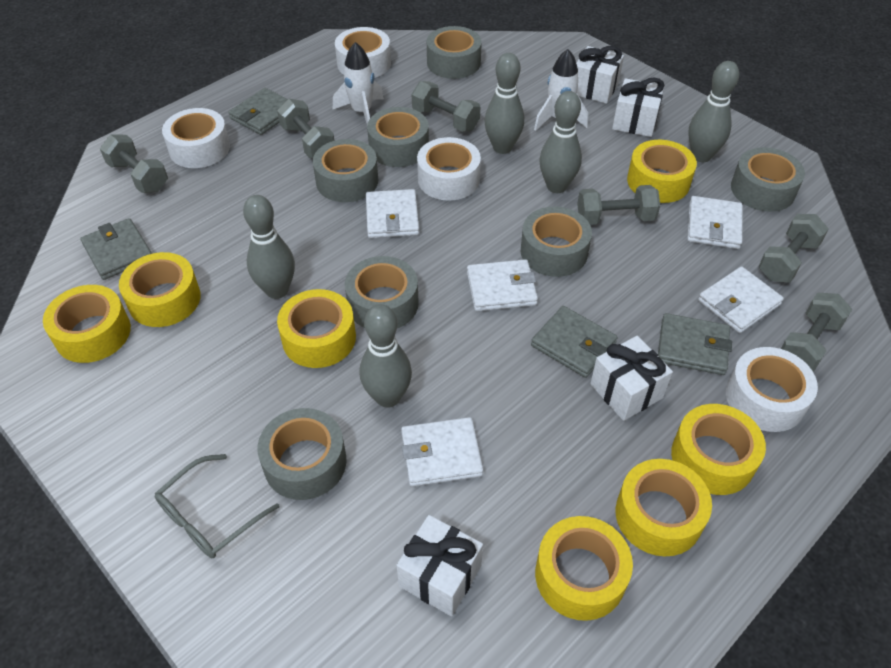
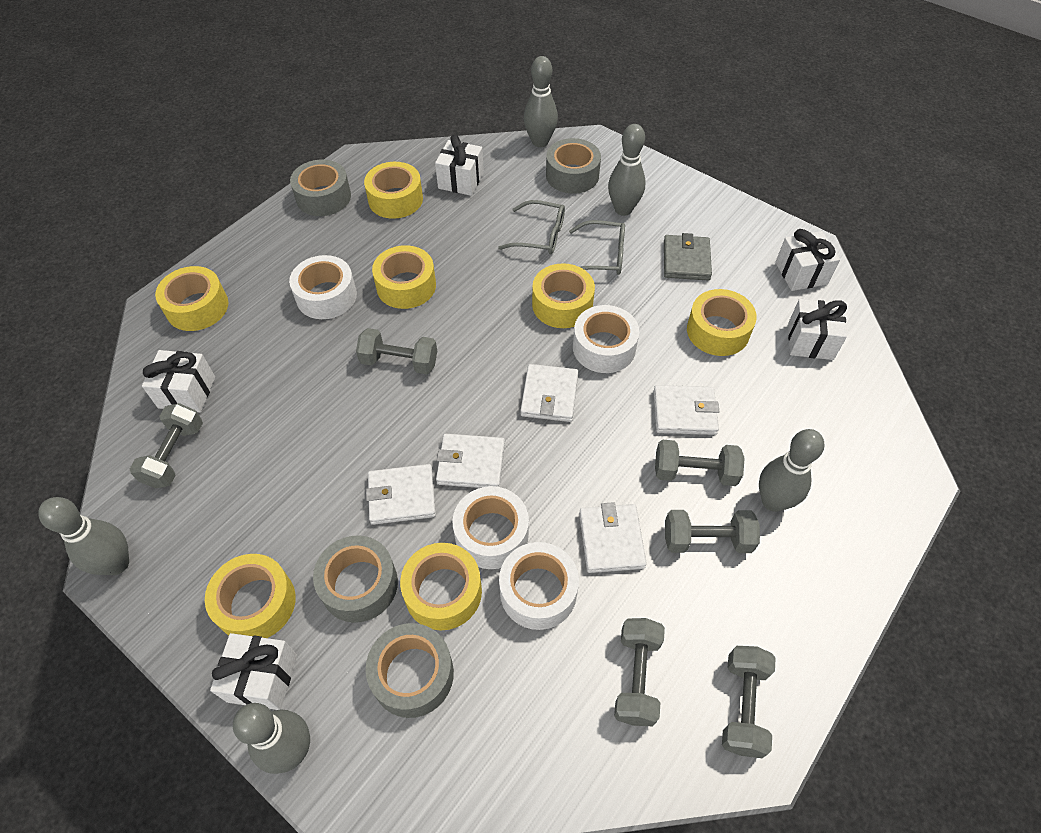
grey glasses: [155,454,279,558] = 1 -> [498,200,565,254] [569,220,625,275] = 2
grey tape: [258,408,347,500] [313,139,378,202] [345,256,419,328] [367,107,429,167] [427,26,482,79] [521,207,592,277] [731,147,805,212] = 7 -> [290,160,351,216] [313,535,398,623] [366,623,454,718] [546,138,601,194] = 4
grey wallet: [80,218,152,280] [229,88,288,135] [531,306,618,378] [658,313,732,375] = 4 -> [664,233,712,281] = 1
white gift: [396,515,483,616] [576,46,624,104] [590,336,673,421] [612,78,665,137] = 4 -> [142,350,215,412] [210,633,297,710] [435,135,484,196] [775,229,840,291] [788,299,847,360] = 5
white rocket: [333,42,384,124] [534,49,588,131] = 2 -> none = 0

